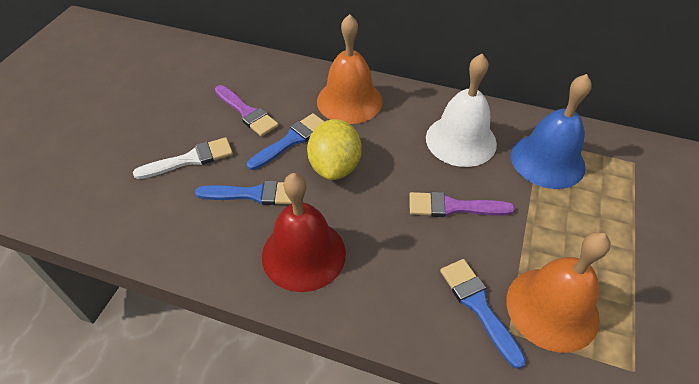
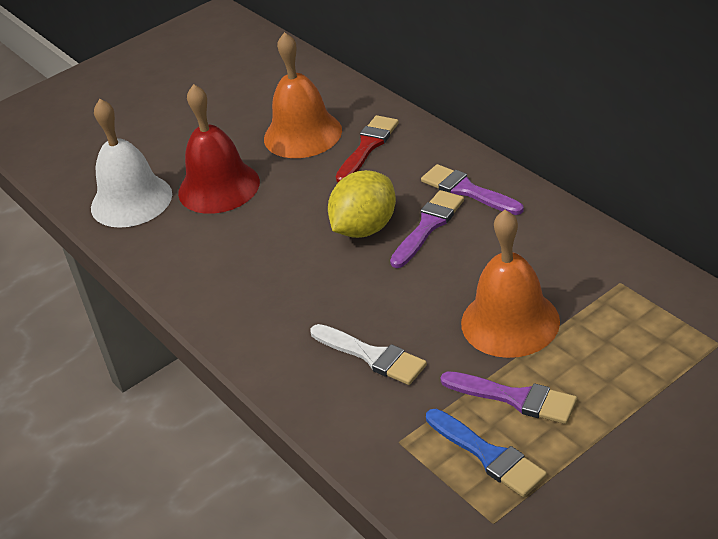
blue bell: [511,74,592,189] = 1 -> none = 0
blue brush: [195,181,292,205] [247,113,325,170] [440,259,526,369] = 3 -> [426,409,547,497] = 1
purple brush: [215,85,279,137] [409,192,515,217] = 2 -> [390,190,464,268] [421,164,524,215] [440,371,577,424] = 3
red brush: none = 0 -> [336,115,399,182] = 1

